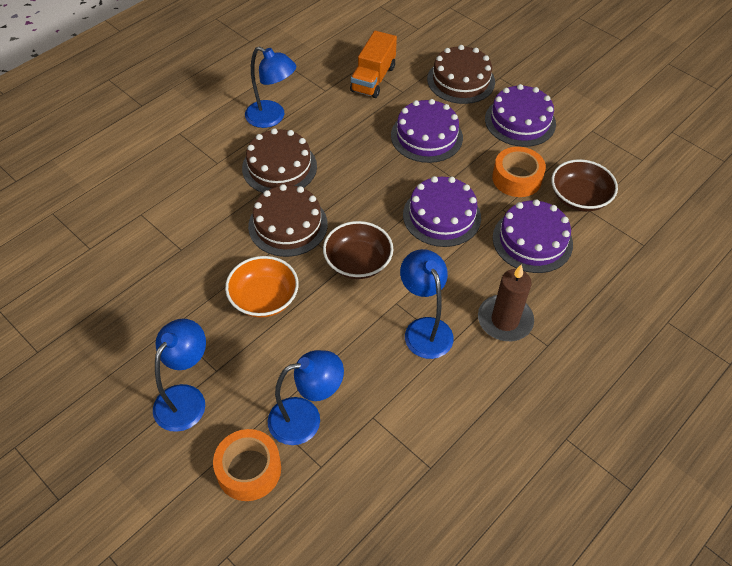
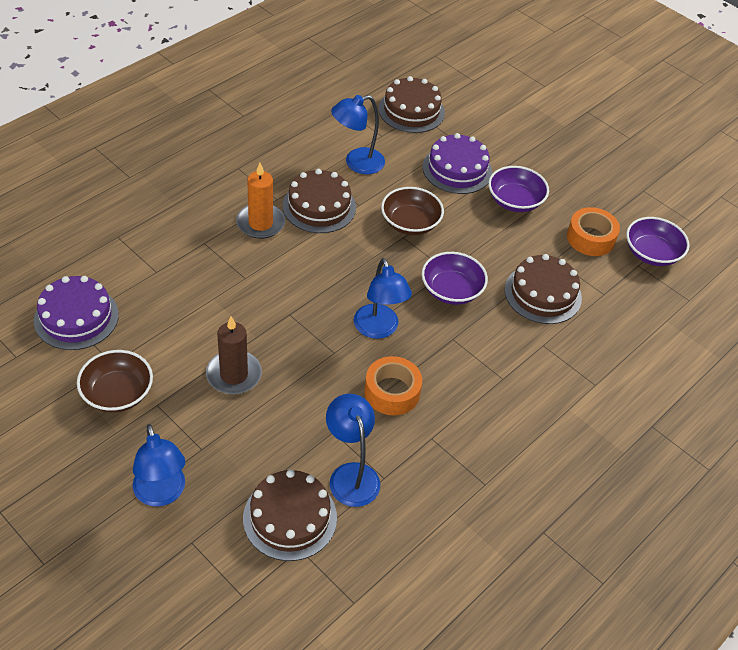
brown cake: [242,128,317,193] [248,184,328,257] [427,45,495,104] = 3 -> [243,469,337,561] [283,169,356,233] [379,76,445,133] [505,254,582,324] = 4
orange bowl: [225,256,299,318] = 1 -> none = 0
orange candle: none = 0 -> [236,163,285,239] = 1
orange truck: [350,31,397,98] = 1 -> none = 0
purple bowl: none = 0 -> [422,252,488,305] [488,166,549,212] [626,217,690,266] = 3
purple cake: [391,99,463,163] [403,176,481,247] [485,84,556,147] [493,199,573,273] = 4 -> [34,276,119,350] [423,133,492,194] = 2

